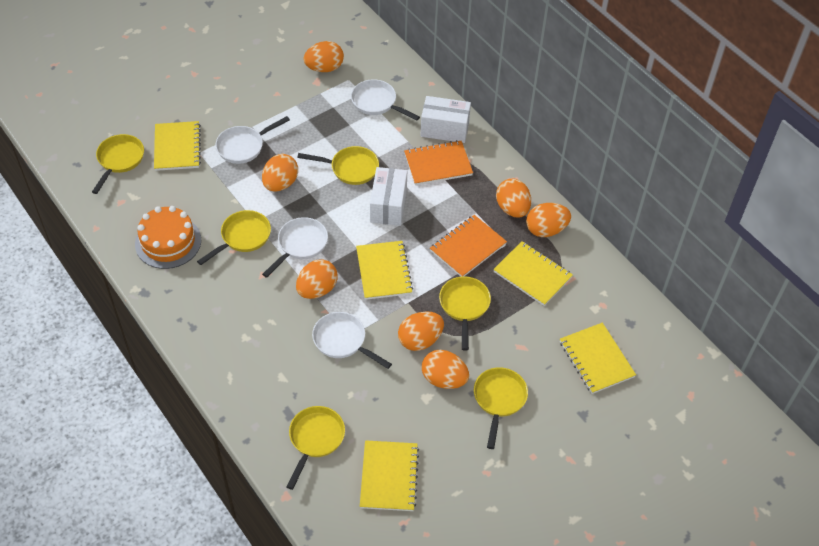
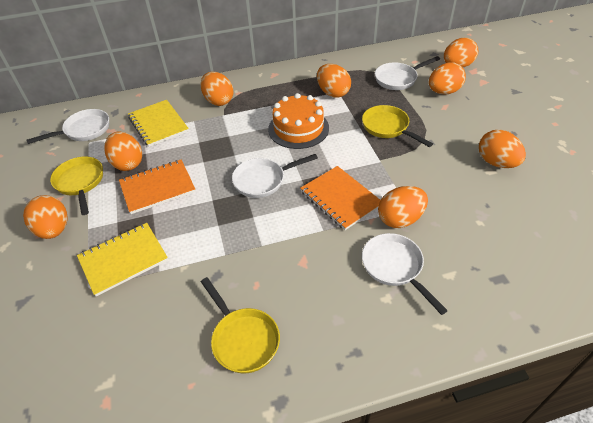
orange egg: [262,154,298,191] [296,259,338,299] [303,41,344,72] [398,312,444,351] [422,350,469,389] [496,178,531,217] [526,203,571,237] = 7 -> [23,195,68,239] [104,131,142,171] [201,72,233,106] [317,64,351,98] [378,186,428,228] [429,63,466,94] [444,38,478,67] [479,130,526,168] = 8
white box: [370,167,407,226] [420,96,471,143] = 2 -> none = 0
yellow notebook: [154,121,201,171] [356,241,413,300] [360,440,419,511] [493,241,573,306] [560,323,636,394] = 5 -> [77,223,168,296] [128,100,189,147] = 2
yellow pan: [92,134,144,194] [197,210,271,265] [286,406,345,490] [297,146,379,185] [439,276,491,351] [474,367,528,449] = 6 -> [50,157,103,215] [201,277,280,373] [362,105,433,147] = 3

